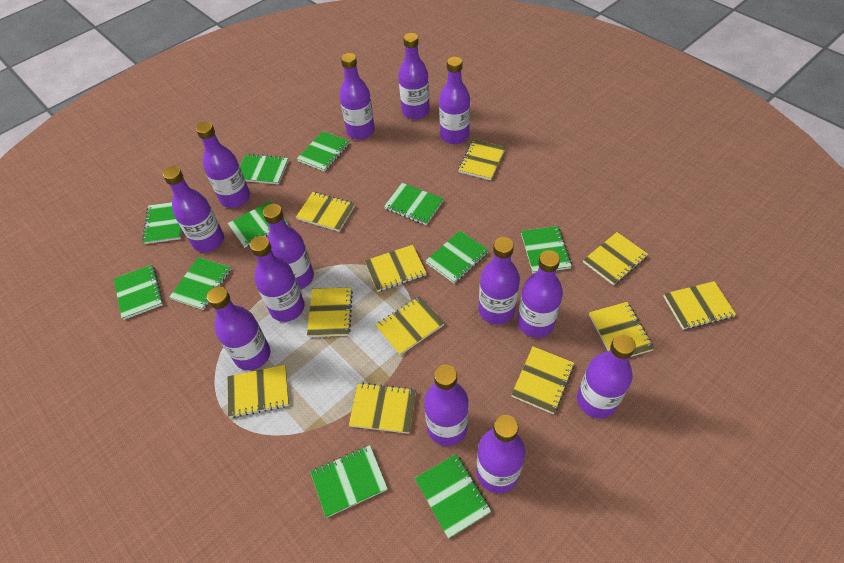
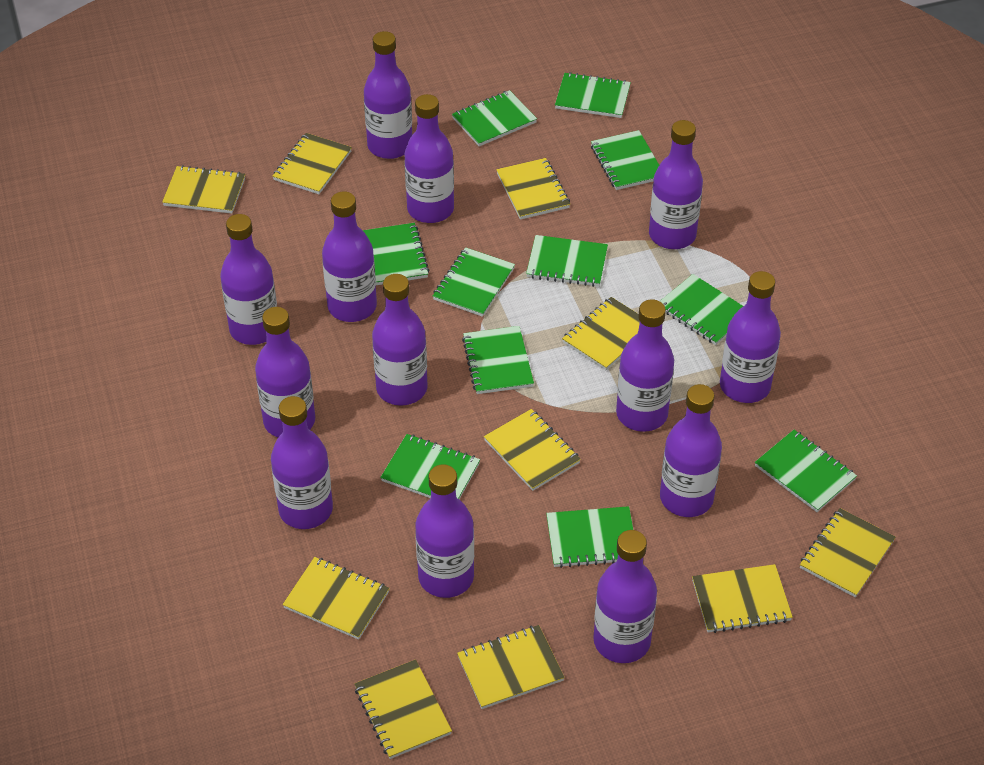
yellow notebook: [227,365,289,418] [296,192,355,232] [307,287,353,337] [349,383,416,434] [365,245,427,292] [375,296,445,355] [458,140,506,180] [511,346,574,414] [583,232,648,285] [589,302,654,357] [663,281,737,330] = 11 -> [162,165,245,214] [272,133,352,194] [283,557,390,640] [355,659,452,759] [457,625,565,709] [484,409,581,491] [496,158,570,220] [562,297,640,370] [692,564,793,633] [800,508,896,597] = 10

